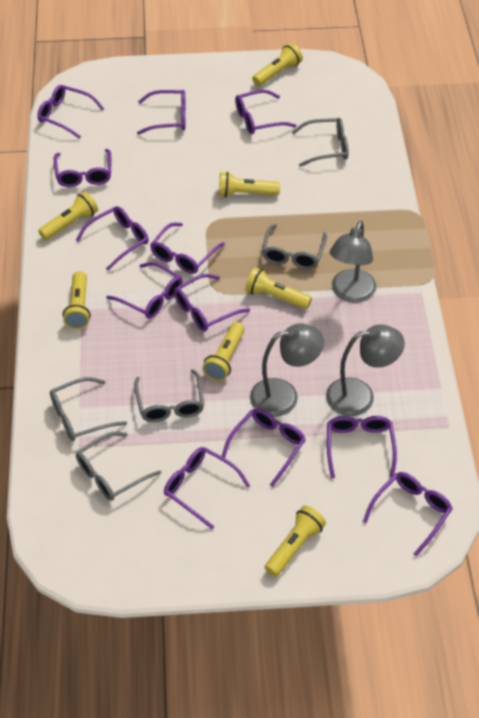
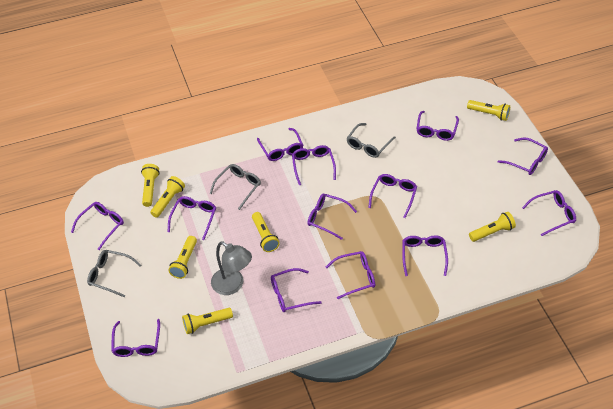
grey glasses: [50,377,127,441] [76,432,161,501] [134,369,204,422] [262,224,327,269] [292,118,349,167] = 5 -> [87,250,141,297] [210,164,261,210] [347,123,396,158] = 3
grey lamp: [250,323,324,417] [326,324,405,416] [330,221,376,302] = 3 -> [211,241,252,295] = 1
purple glasses: [37,85,104,139] [54,149,111,187] [76,206,149,271] [106,262,182,319] [137,90,186,135] [150,223,225,274] [164,447,250,529] [174,274,250,331] [222,408,306,487] [235,90,297,134] [327,416,397,478] [363,472,453,557] = 12 -> [71,202,124,250] [111,319,160,357] [168,196,216,240] [257,128,303,161] [271,268,322,312] [292,145,336,185] [307,194,357,240] [326,251,375,299] [368,174,417,218] [402,235,448,276] [416,111,459,141] [498,137,548,175] [522,190,576,236] = 13

